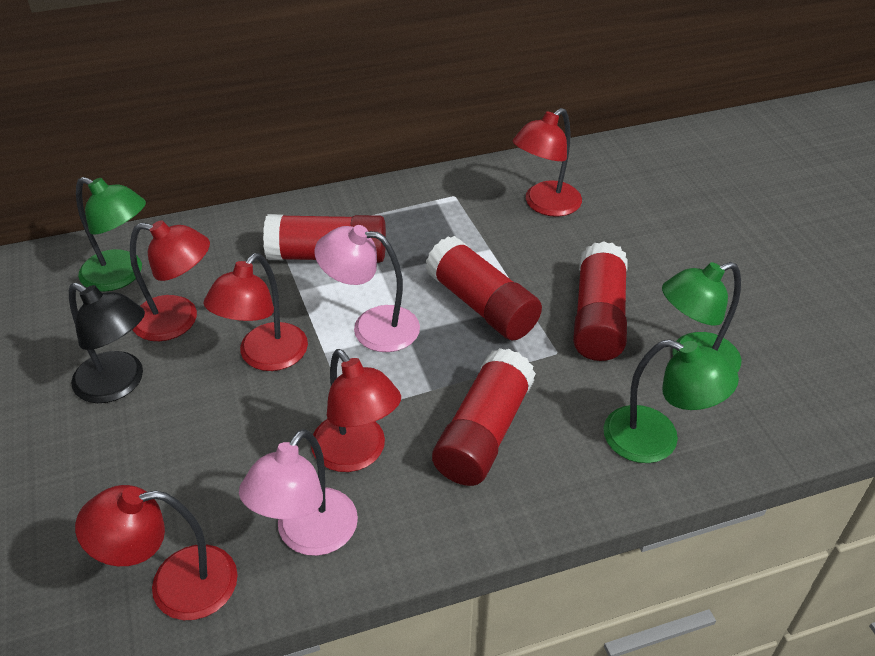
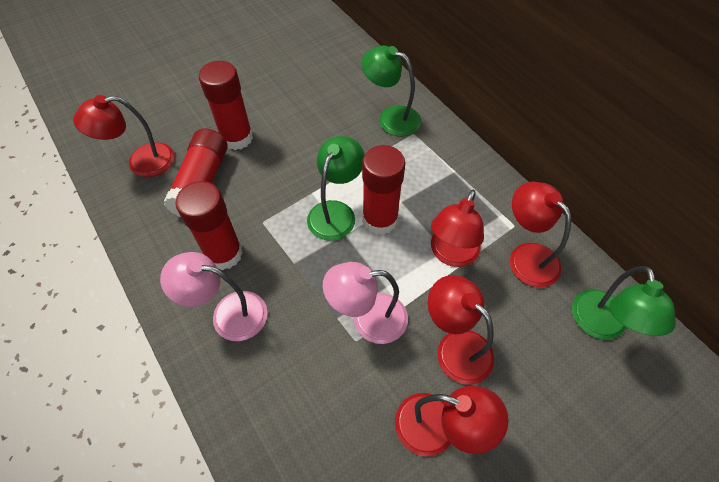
black lamp: [69,282,145,403] = 1 -> none = 0

